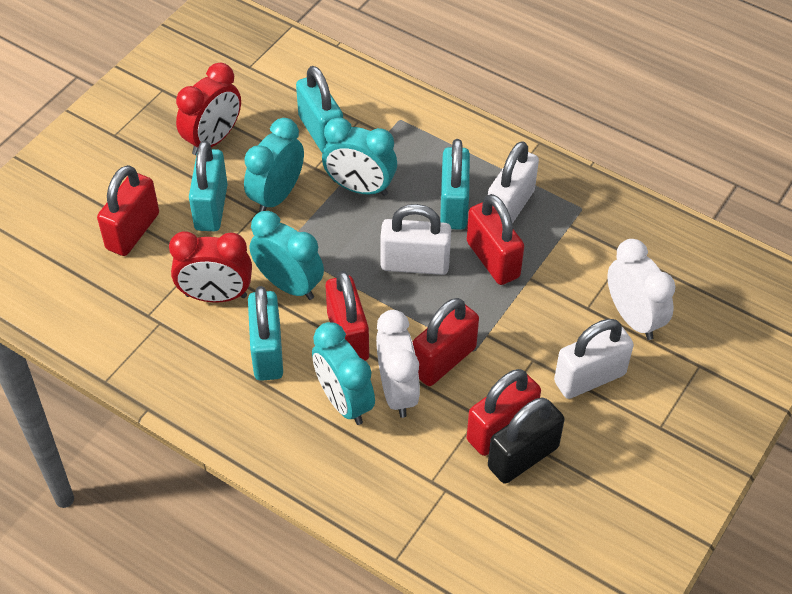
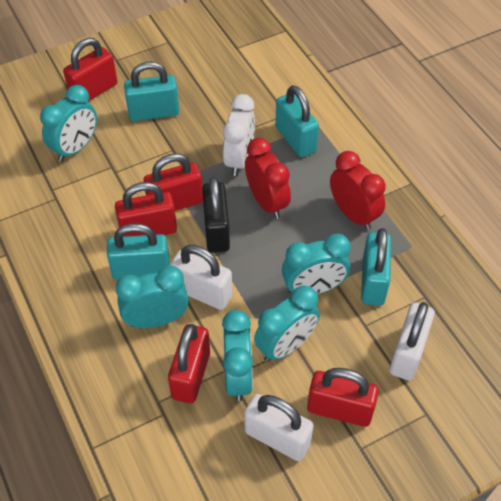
turquoise clock: [244,118,304,212] [250,211,324,300] [312,322,375,425] [322,117,397,196] = 4 -> [40,85,97,162] [116,266,189,328] [222,310,253,401] [254,285,320,362] [282,234,351,295] = 5
white clock: [376,310,420,418] [607,239,676,340] = 2 -> [223,94,255,176] = 1

